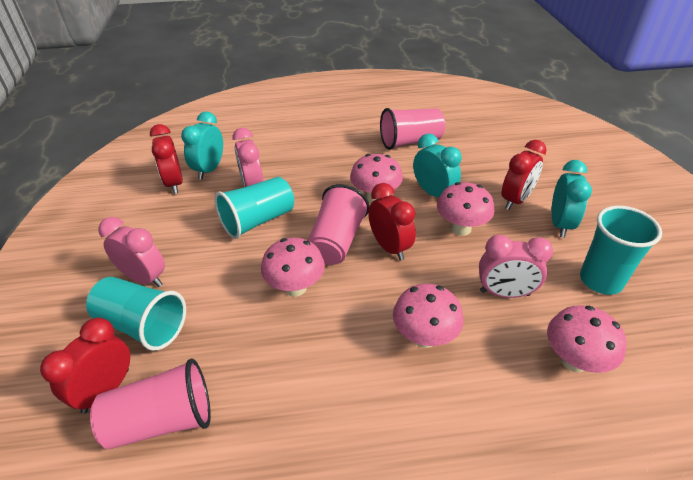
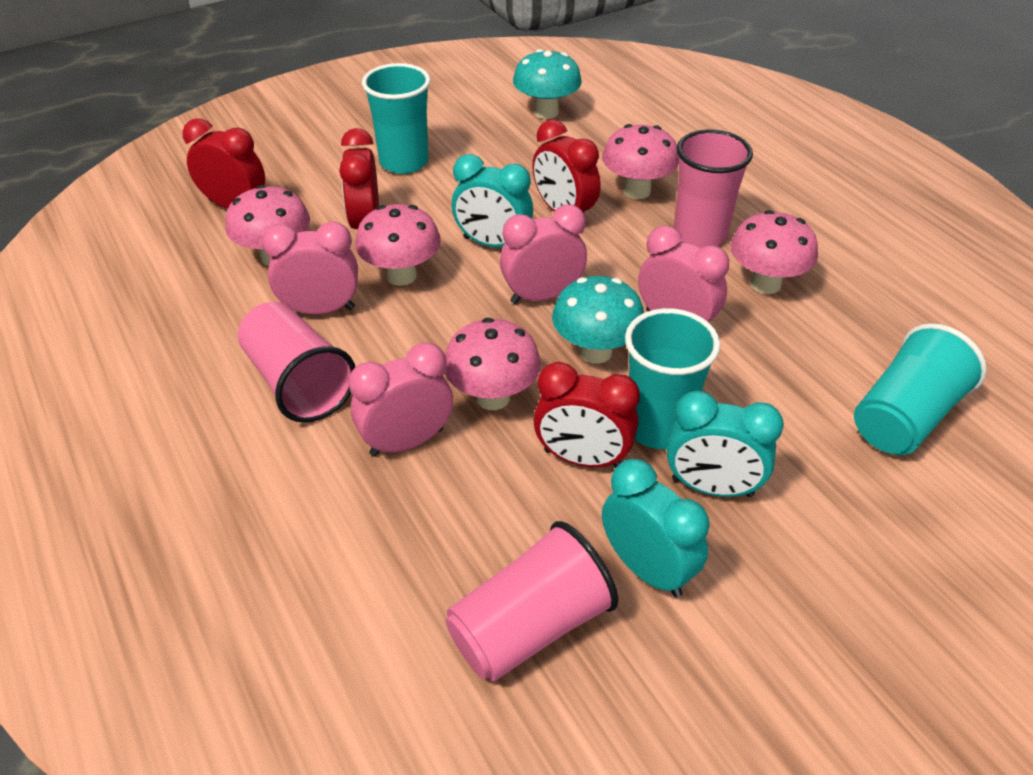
pink clock: [98,217,165,287] [232,128,263,187] [479,235,553,298] = 3 -> [262,221,358,315] [349,342,453,457] [500,204,587,304] [638,226,729,322] = 4
turquoise mushroom: none = 0 -> [513,49,582,119] [552,276,644,364] = 2

